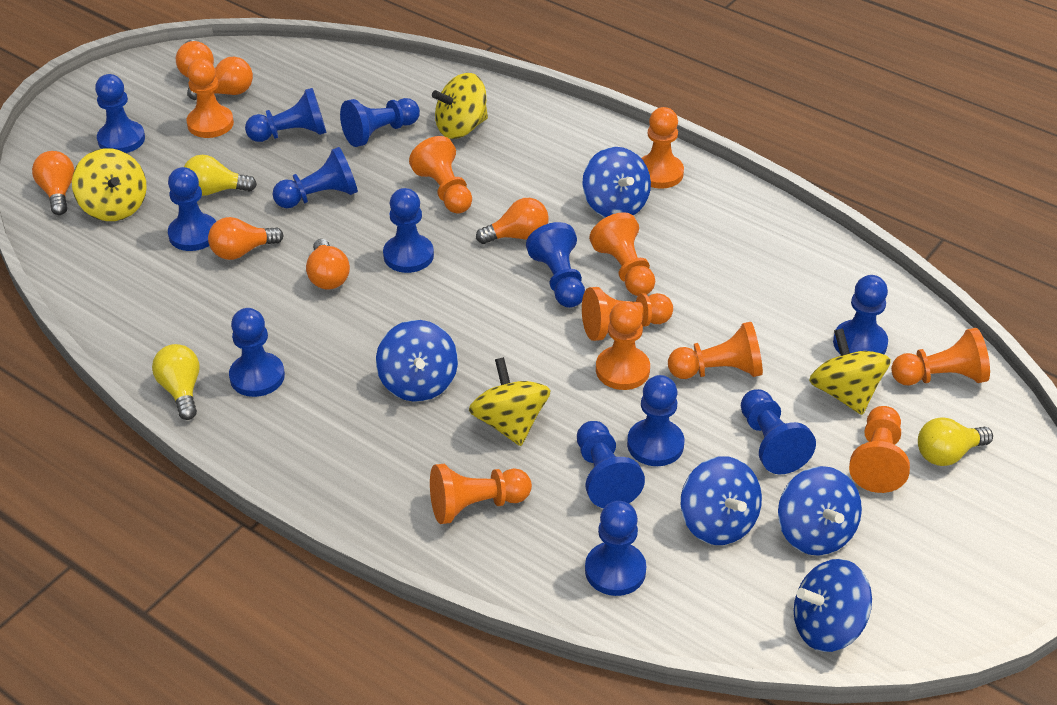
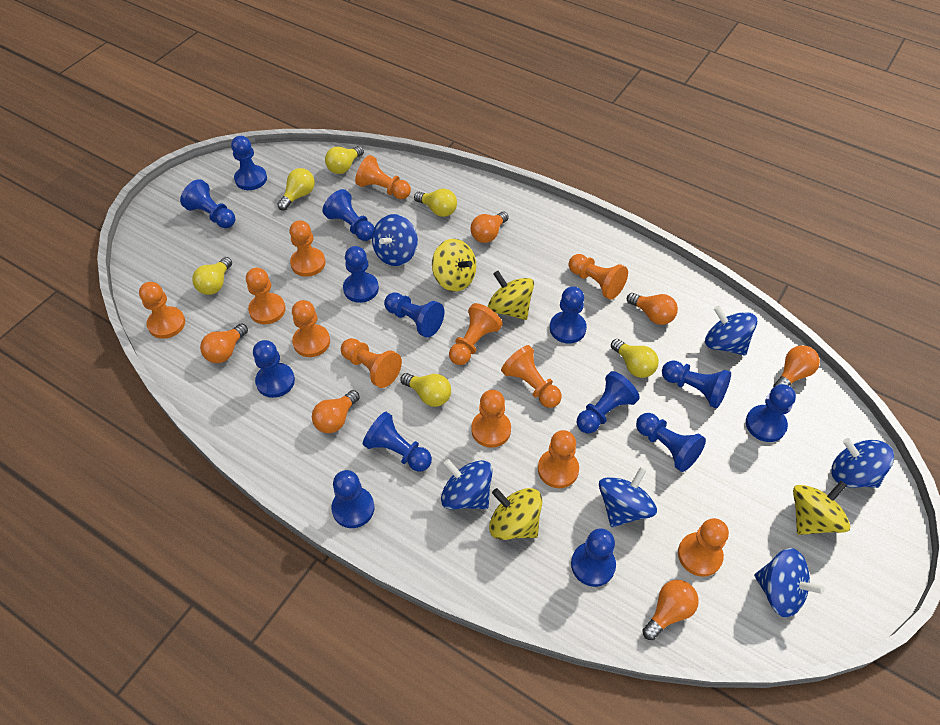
blue pawn: [95,74,145,153] [168,167,216,251] [229,308,285,397] [245,88,327,142] [273,147,358,208] [340,98,420,147] [383,188,434,273] [526,222,585,308] [577,421,645,508] [585,501,646,596] [627,375,684,466] [741,389,816,474] [833,275,888,355] = 13 -> [180,179,235,228] [231,136,267,190] [253,340,295,398] [322,189,375,241] [331,470,375,528] [343,246,379,303] [363,412,432,471] [384,292,444,338] [550,286,587,344] [571,528,616,587] [577,371,640,433] [636,413,706,472] [662,360,731,408] [746,384,796,442] = 14
blue spinning top: [376,320,458,402] [582,147,651,218] [681,456,762,545] [778,466,862,556] [794,559,872,652] = 5 -> [372,214,418,266] [441,459,493,509] [599,467,657,527] [705,306,757,355] [754,548,824,617] [831,438,894,488] = 6
orange pawn: [186,59,234,138] [409,136,472,214] [430,464,532,524] [582,287,673,341] [589,212,655,296] [596,301,650,390] [641,107,684,189] [668,322,763,379] [849,406,910,493] [891,328,990,386] = 10 -> [139,282,185,339] [246,268,286,324] [289,220,325,277] [292,300,330,357] [341,338,402,388] [355,155,411,199] [449,303,503,365] [471,390,511,448] [501,345,562,408] [538,430,579,488] [569,254,628,300] [678,518,729,577] = 12
yellow light bulb: [152,344,199,420] [184,155,257,196] [918,417,993,466] = 3 -> [192,257,232,295] [277,168,315,211] [325,146,364,174] [400,373,451,407] [414,188,457,217] [611,339,659,378] = 6

